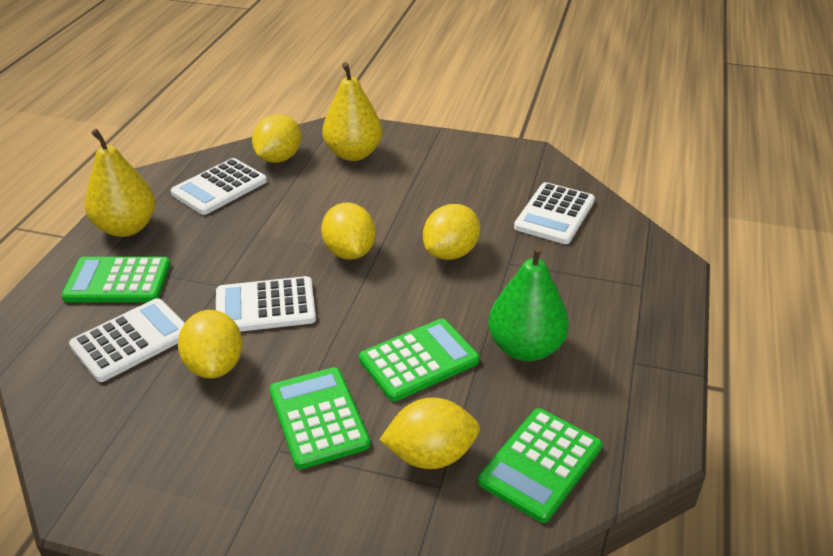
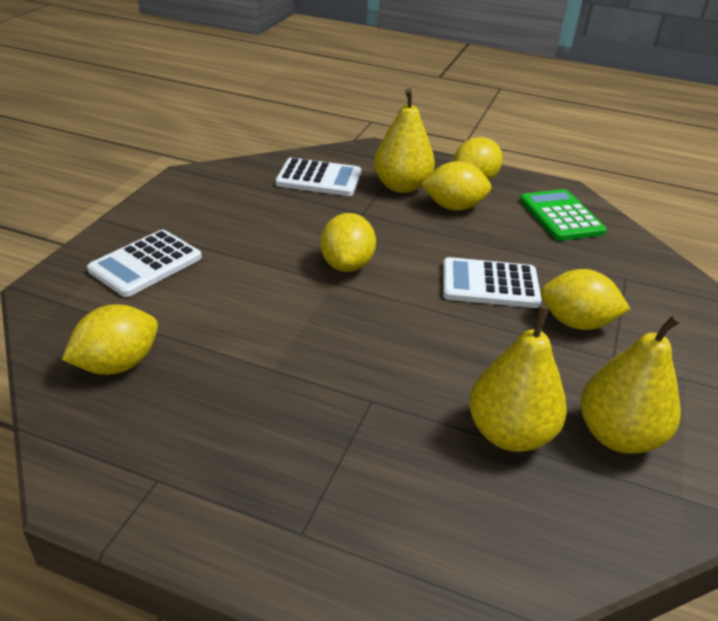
green calculator: [61,257,171,302] [269,367,370,469] [359,319,480,401] [478,408,602,523] = 4 -> [520,189,607,241] = 1
green pear: [488,245,569,361] = 1 -> none = 0
white calculator: [69,298,185,382] [171,158,267,215] [216,276,316,332] [514,182,595,244] = 4 -> [87,230,202,297] [275,158,361,196] [443,257,542,308] = 3
yellow pear: [85,129,156,237] [322,62,382,161] = 2 -> [374,88,435,193] [469,306,567,452] [580,314,681,454] = 3

